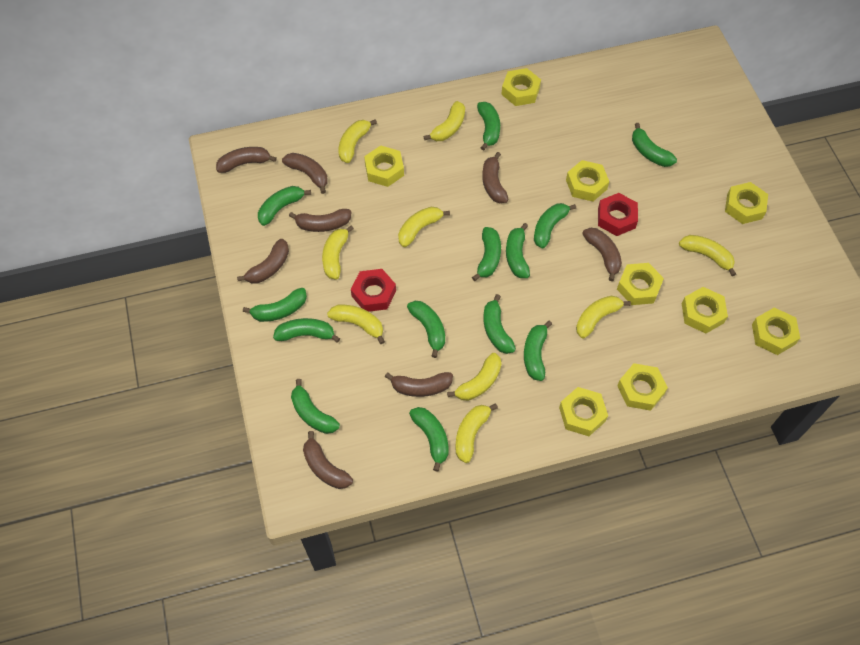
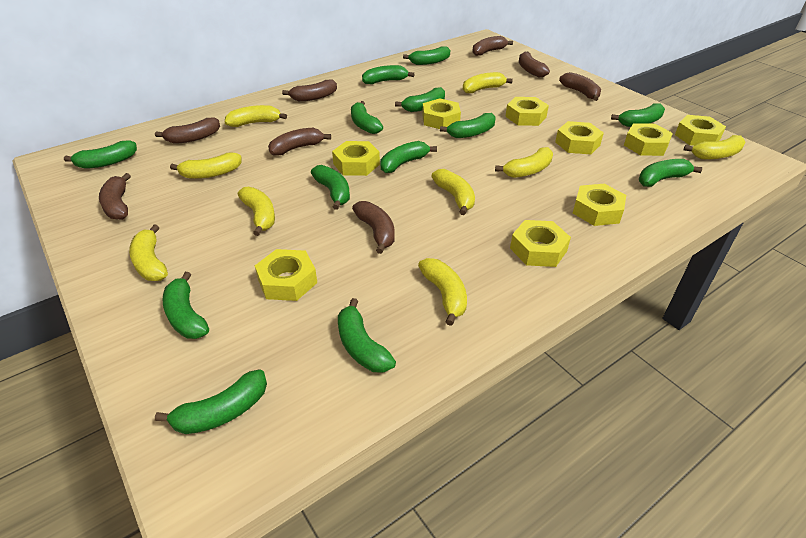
red nut: [351,269,396,312] [598,193,638,236] = 2 -> none = 0

